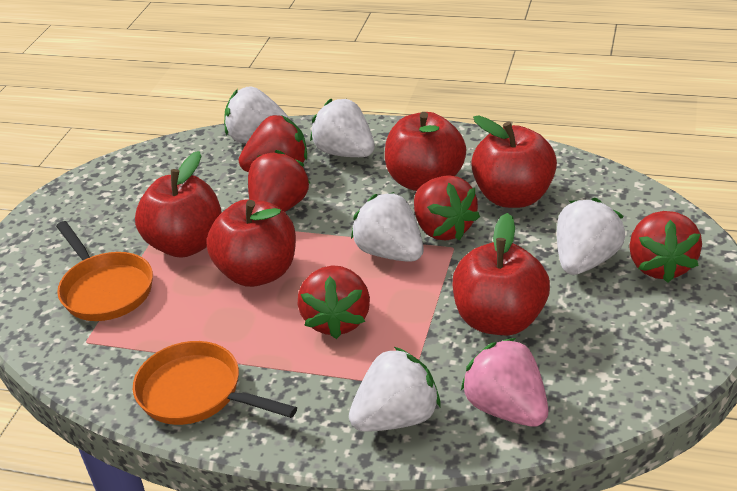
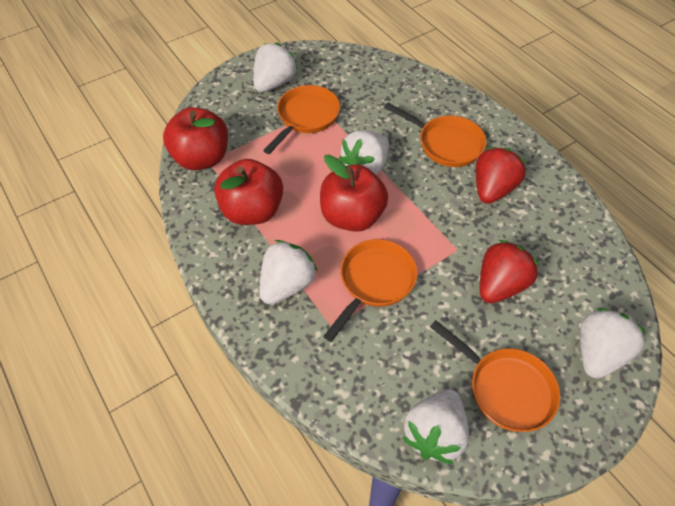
orange pan: [56,221,153,321] [133,341,297,425] = 2 -> [263,85,340,154] [323,239,417,342] [384,103,486,167] [430,320,560,432] = 4
pink strawberry: [461,338,548,426] = 1 -> none = 0
red apple: [135,151,222,258] [206,199,296,287] [385,112,466,191] [453,213,550,335] [471,116,557,208] = 5 -> [163,107,228,170] [214,159,283,225] [320,154,388,232] = 3
red strawberry: [239,115,307,172] [248,150,311,212] [298,265,370,339] [414,175,480,241] [629,211,702,283] = 5 -> [476,147,526,204] [480,240,539,303] = 2

